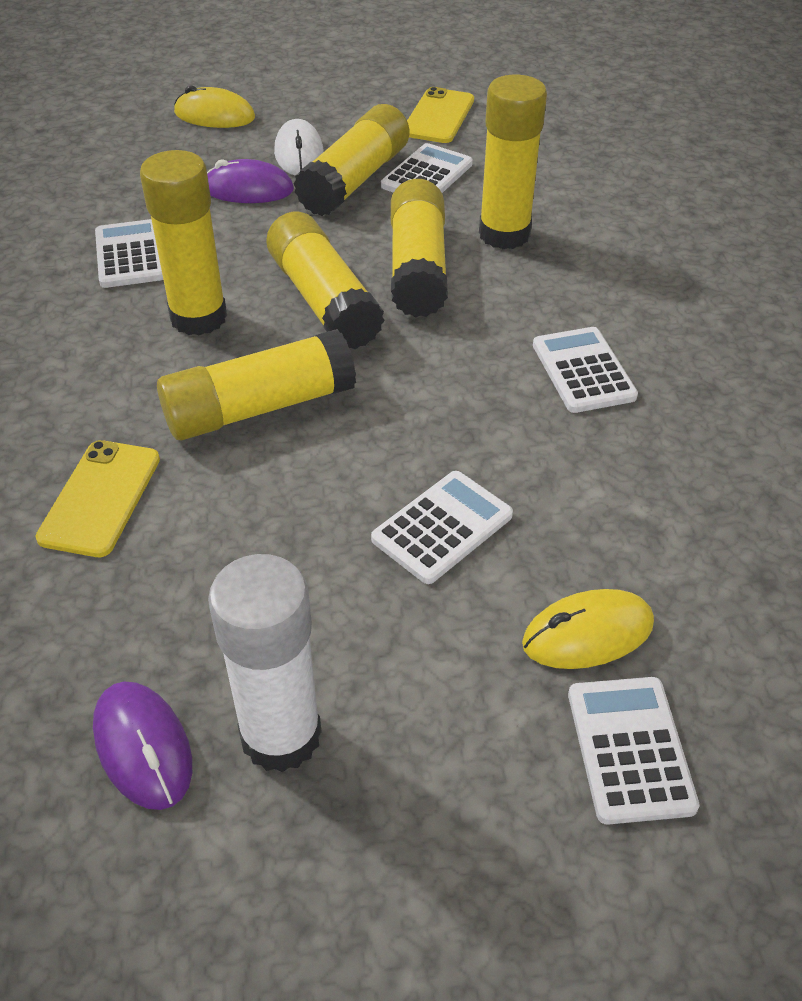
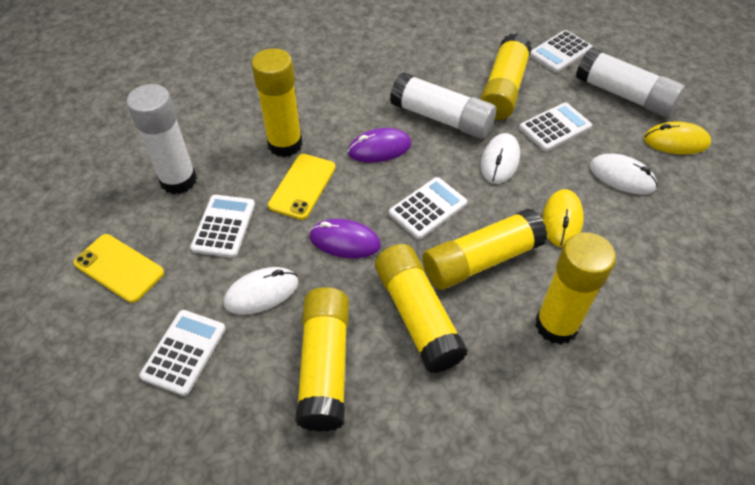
white glue stick: [208,554,322,772] = 1 -> [126,84,197,194] [390,72,496,139] [576,48,685,117] = 3
white mouse: [274,119,324,175] = 1 -> [224,267,299,315] [481,133,520,184] [589,154,657,195] = 3

